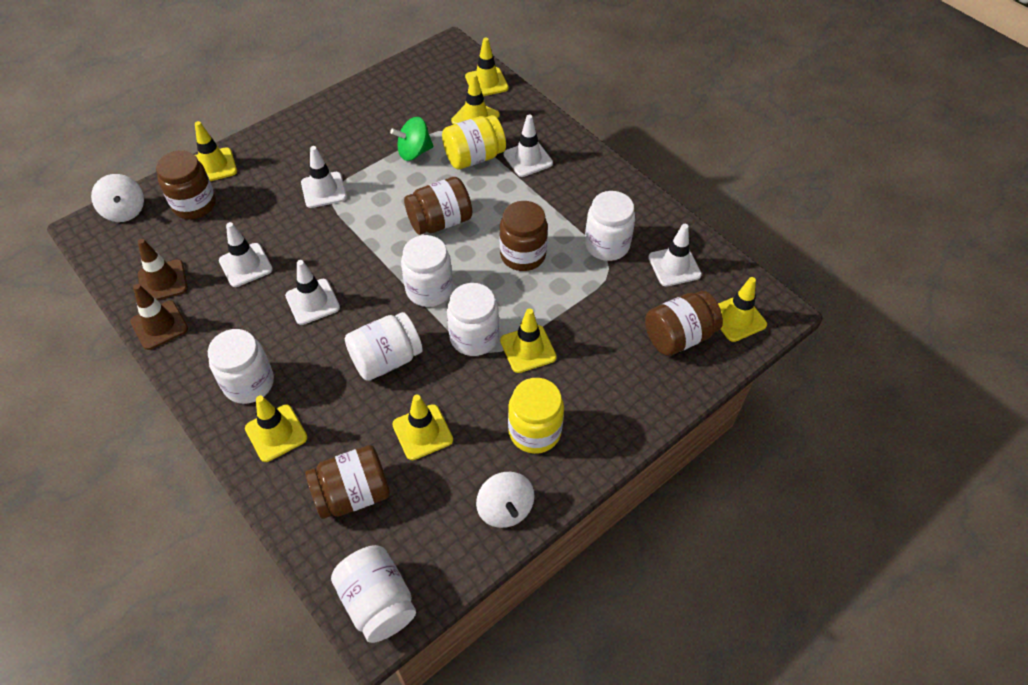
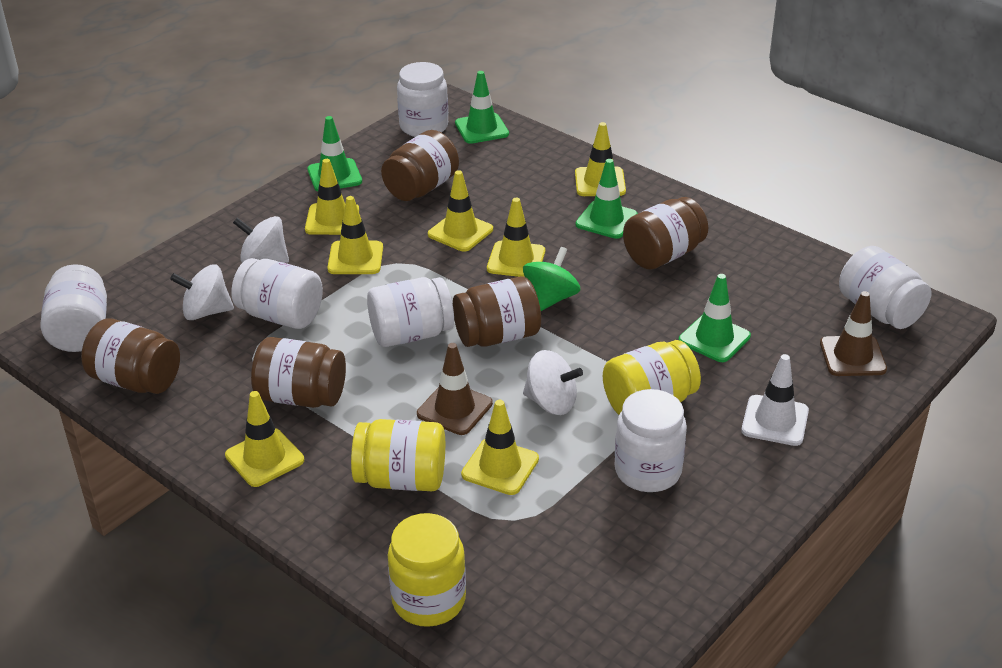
green traffic cone: none = 0 -> [307,116,362,191] [455,71,509,144] [575,159,638,239] [678,274,751,362] = 4
white spinning top: [91,174,144,222] [476,472,535,528] = 2 -> [170,264,234,320] [233,216,289,263] [523,350,583,415] = 3
white traffic cone: [219,222,273,287] [285,260,340,325] [301,146,347,208] [504,115,553,177] [648,224,702,286] = 5 -> [741,354,809,446] = 1
yellow jar: [442,115,506,169] [508,378,564,454] = 2 -> [351,419,445,491] [388,513,466,627] [603,340,701,415] = 3

